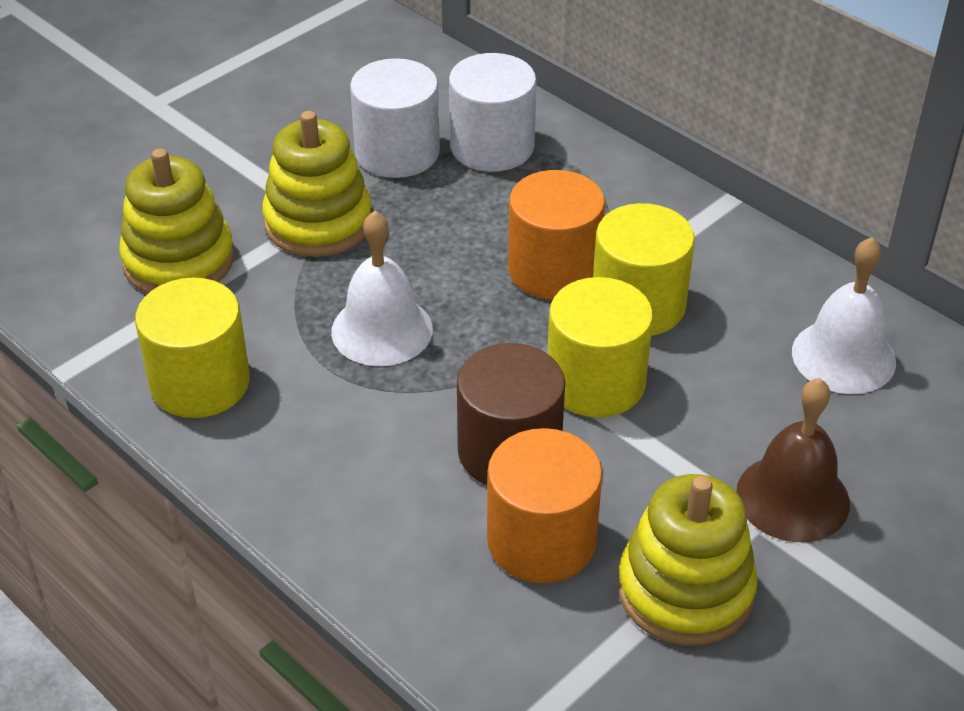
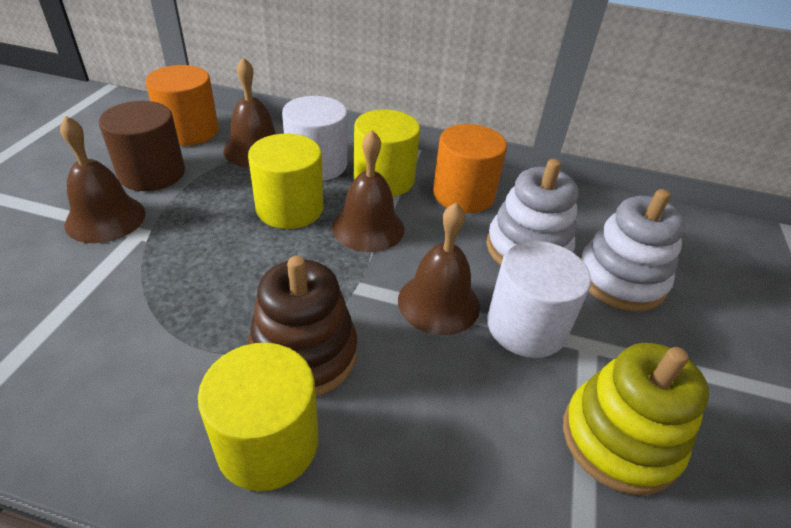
brown bell: [736,378,850,542] = 1 -> [60,116,146,243] [223,57,276,167] [332,130,404,252] [398,202,480,335] = 4
brown stacking toy: none = 0 -> [248,256,357,396] = 1
white bell: [331,211,433,366] [792,237,896,394] = 2 -> none = 0
white stacking toy: none = 0 -> [486,159,578,265] [580,189,686,311] = 2
yellow stacking toy: [119,148,235,294] [262,111,372,257] [617,474,758,646] = 3 -> [563,343,709,495] = 1

